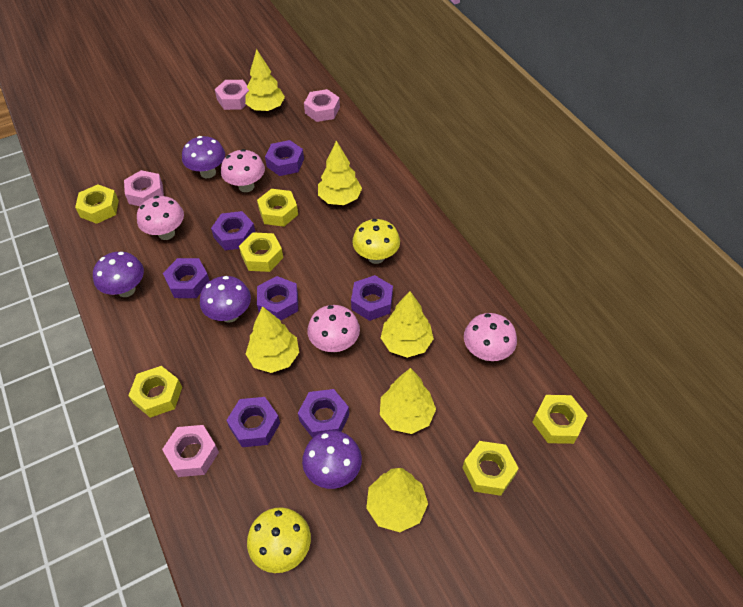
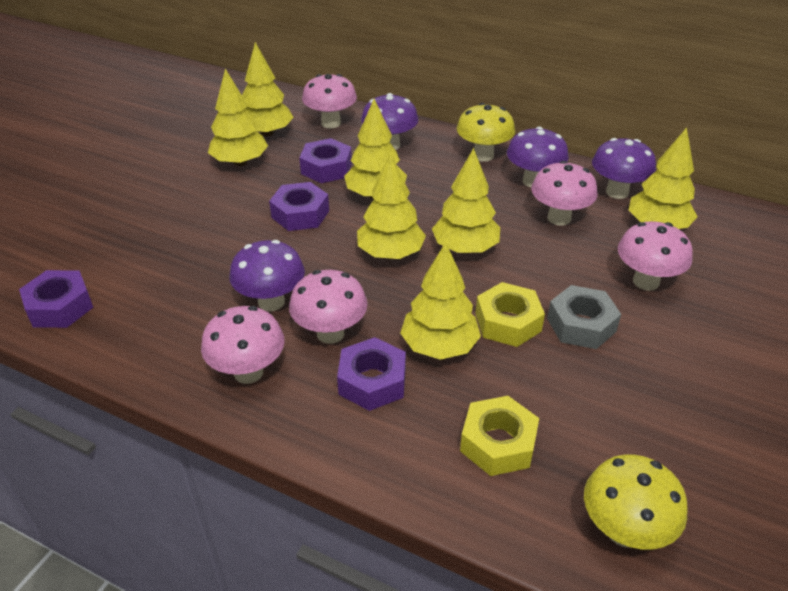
grey nut: none = 0 -> [547,285,621,349] = 1
pink mushroom: [137,196,184,240] [221,149,265,192] [307,305,360,352] [464,313,517,361] = 4 -> [201,306,285,384] [289,270,367,344] [302,74,357,128] [531,161,598,226] [618,221,693,291] = 5
pink nut: [124,170,164,206] [162,425,219,477] [215,80,249,110] [304,89,340,122] = 4 -> none = 0
purple nut: [163,258,210,298] [211,211,256,250] [226,397,280,447] [257,276,298,320] [265,140,304,176] [298,389,349,438] [351,275,393,321] = 7 -> [19,270,93,328] [269,182,329,231] [299,138,352,183] [337,337,406,411] = 4
yellow nut: [75,184,119,224] [128,366,182,418] [239,232,283,272] [257,189,298,227] [462,441,519,496] [532,395,588,444] = 6 -> [460,396,539,476] [475,282,545,347] = 2
yellow tree: [245,49,285,111] [246,306,299,373] [318,141,362,205] [366,468,428,532] [380,368,436,434] [381,291,434,358] = 6 -> [208,69,268,166] [242,42,294,137] [344,99,407,199] [357,153,426,259] [400,242,481,360] [432,148,500,254] [629,127,697,229] = 7

